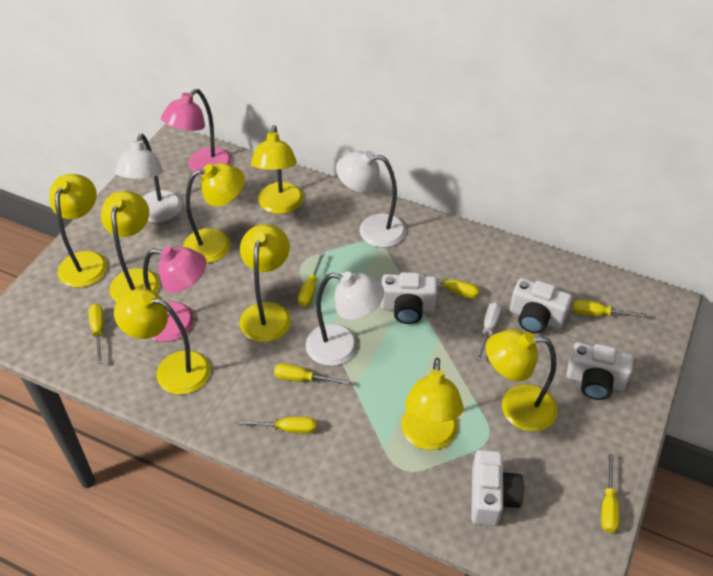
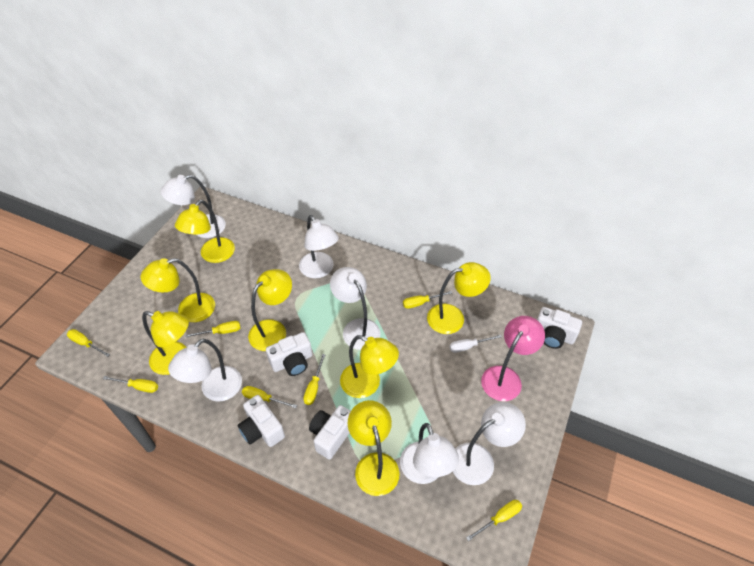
pink lamp: [143,246,207,342] [161,89,232,176] = 2 -> [481,316,545,401] = 1
white lamp: [115,134,182,223] [305,271,384,366] [336,151,406,248] = 3 -> [161,175,226,238] [168,338,242,401] [299,215,339,278] [330,267,381,350] [400,423,459,484] [453,402,526,485] = 6
yellow lamp: [49,174,107,287] [101,191,160,302] [114,289,210,395] [183,163,245,263] [240,224,291,342] [251,125,303,214] [401,358,464,450] [486,330,557,432] = 8 -> [141,258,215,322] [142,311,189,375] [175,200,235,263] [248,269,292,351] [340,335,399,398] [348,400,400,496] [427,262,491,334] = 7

